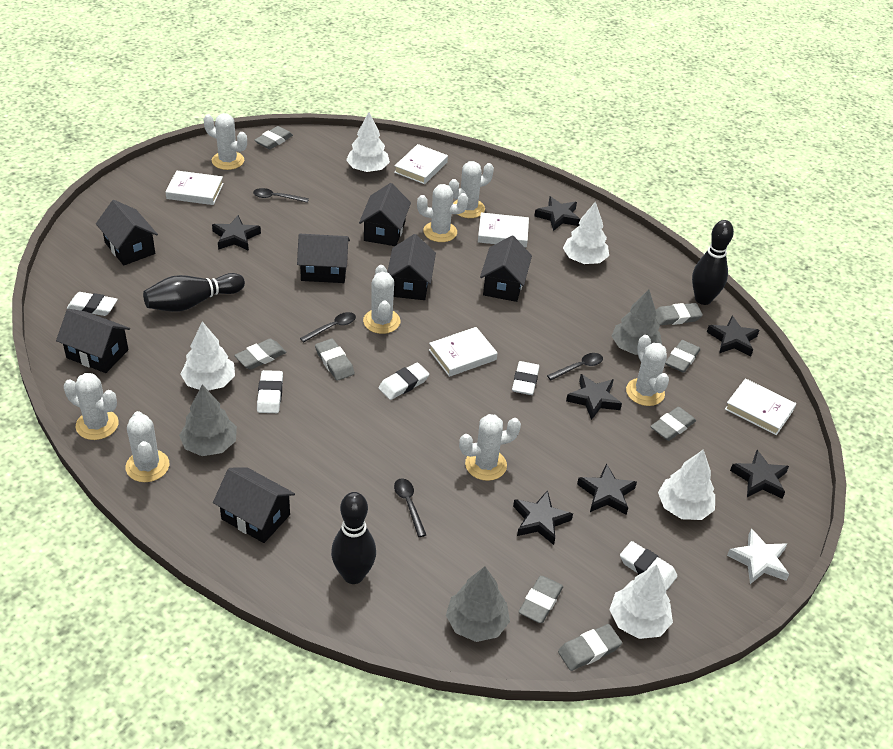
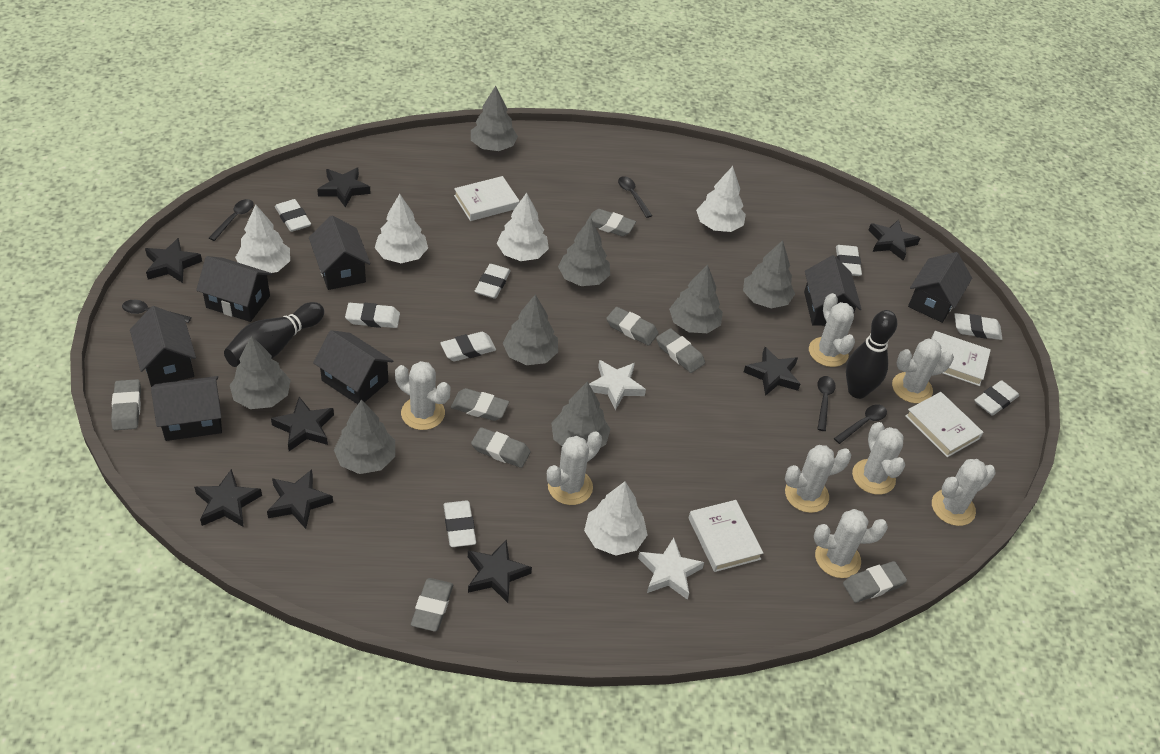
black bowling pin: [143,273,245,312] [331,492,376,584] [692,220,734,305] = 3 -> [224,302,324,367] [846,310,897,399] = 2
black spoon: [253,188,309,203] [300,312,356,343] [394,479,426,537] [547,353,603,380] = 4 -> [122,300,191,323] [209,199,253,241] [618,176,652,218] [817,376,836,431] [834,404,887,444] = 5
black star: [212,215,261,251] [513,490,573,545] [535,196,581,231] [566,374,622,420] [577,464,637,515] [707,316,759,356] [730,450,789,499] = 7 -> [145,238,202,283] [194,469,262,527] [267,469,333,529] [271,397,334,451] [317,168,371,208] [468,539,532,603] [744,347,800,396] [868,220,920,261] = 8
grey tree: [179,384,237,456] [446,566,510,642] [612,289,662,355] = 3 -> [230,335,291,409] [334,399,395,474] [471,86,518,151] [503,294,558,365] [551,381,610,448] [558,218,610,286] [669,265,723,333] [743,240,795,309] = 8
white book: [165,170,224,205] [394,144,448,184] [429,327,498,377] [478,213,529,247] [725,378,797,435] = 5 -> [454,176,520,221] [689,500,763,572] [905,392,984,457] [931,331,991,386] = 4
white eraser: [67,292,118,316] [257,370,283,413] [378,362,429,400] [512,361,540,395] [620,541,677,591] = 5 -> [275,199,311,232] [345,303,400,328] [440,332,496,361] [444,501,476,547] [475,264,511,299] [836,245,862,276] [955,313,1002,340] [974,380,1019,416] = 8
white star: [727,529,789,584] = 1 -> [589,360,646,410] [638,538,704,600] = 2

